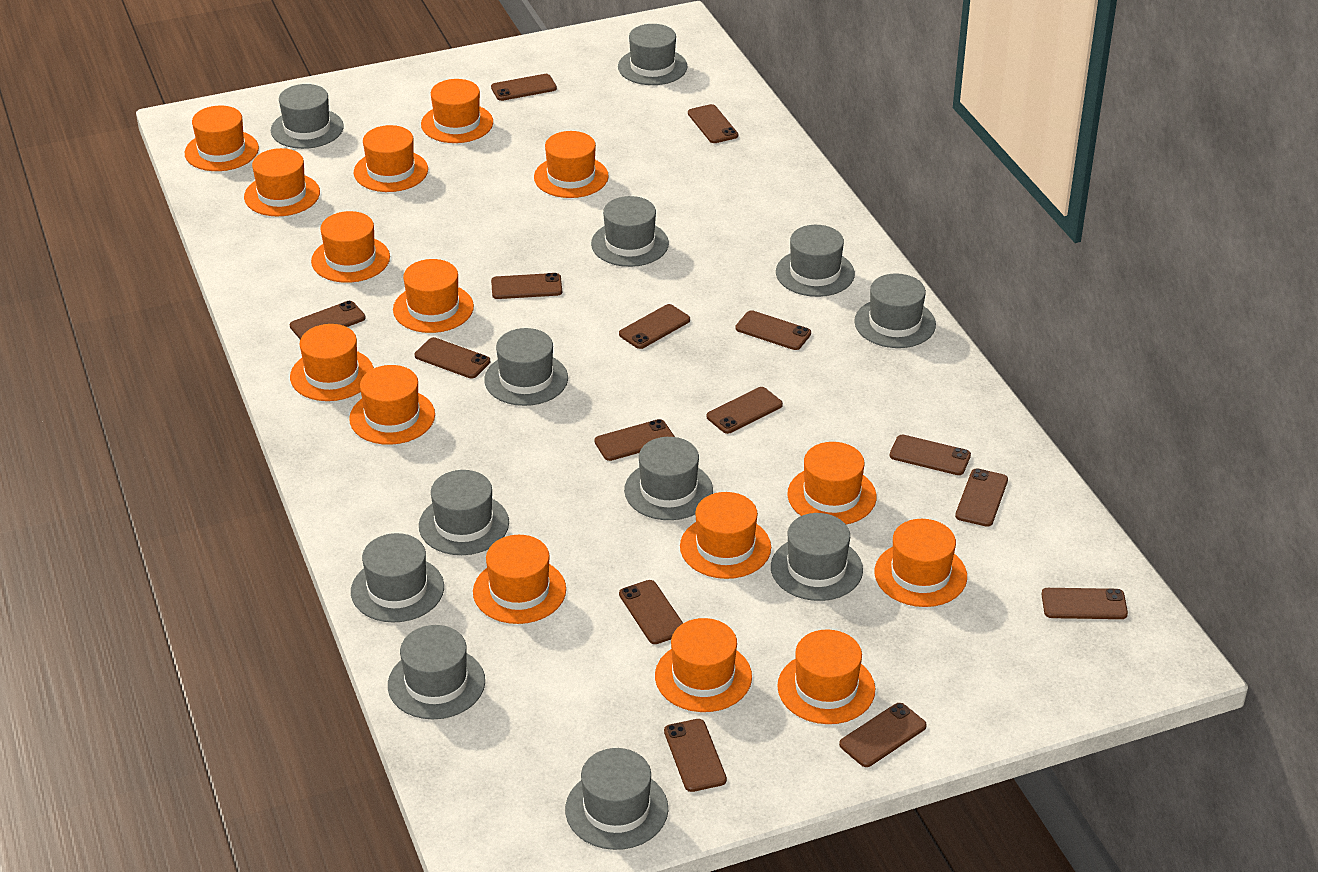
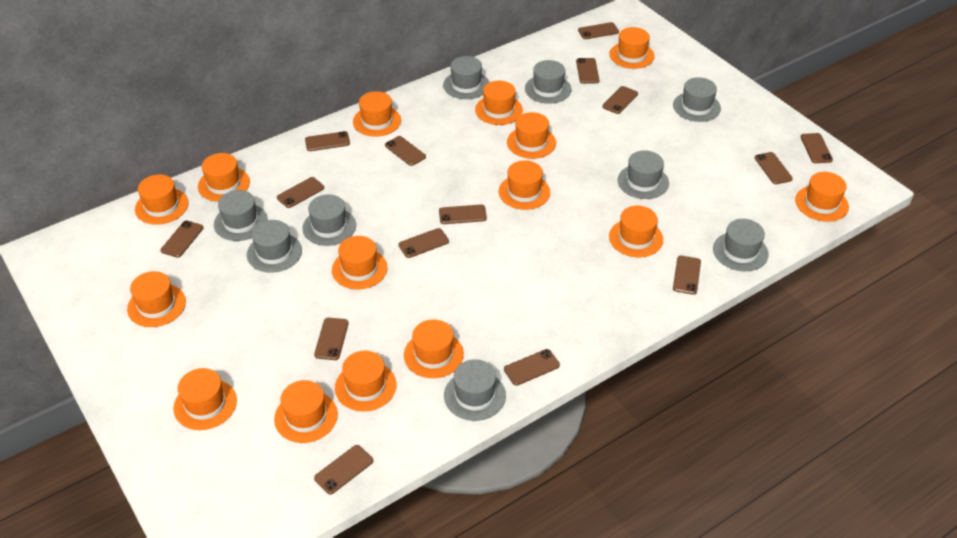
grey hat: [271,84,344,149] [351,533,444,622] [388,625,485,719] [419,470,509,555] [484,328,568,406] [565,748,668,850] [591,196,669,267] [618,24,688,85] [624,437,713,520] [771,513,863,601] [776,225,855,297] [854,273,936,348] = 12 -> [214,190,268,241] [247,220,302,273] [302,194,356,246] [443,56,489,99] [444,359,506,421] [525,60,572,104] [618,150,669,199] [673,77,721,122] [713,219,769,271] = 9

